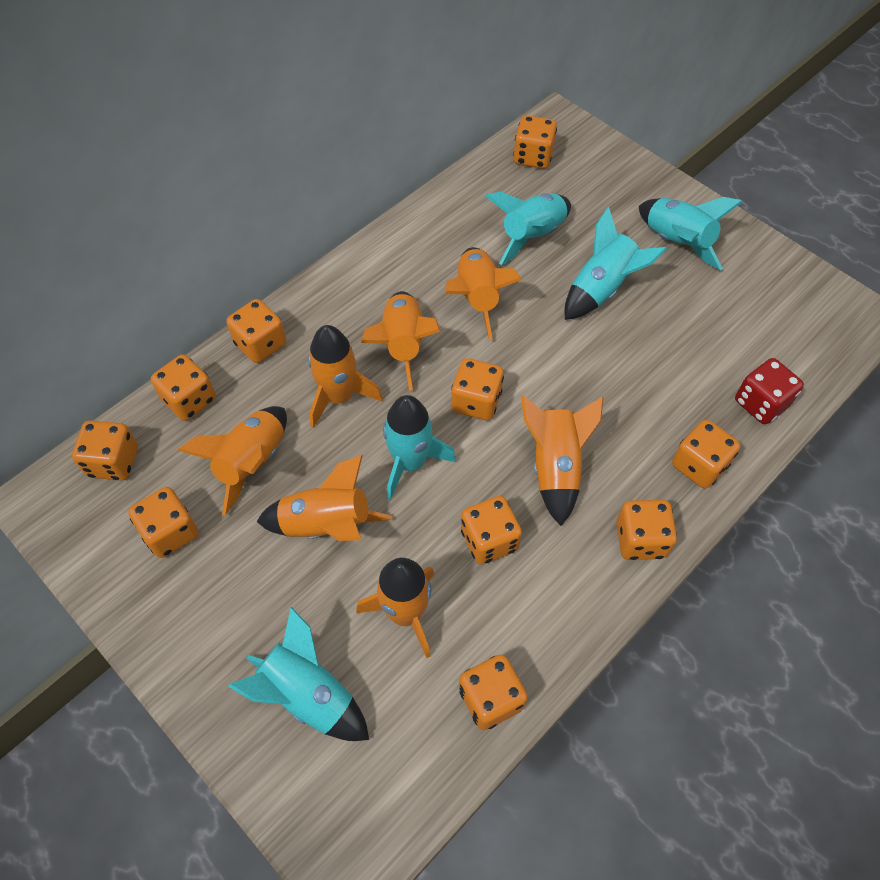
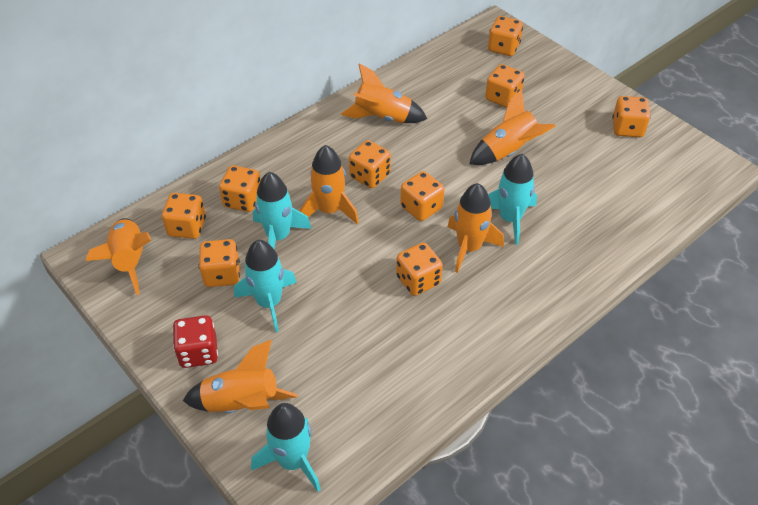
orange dice: [72,420,138,481] [128,487,199,558] [151,354,216,421] [226,299,286,363] [451,358,504,420] [459,654,528,730] [461,496,522,565] [513,115,557,169] [616,500,677,560] [672,420,740,489] = 10 -> [162,193,206,239] [199,239,240,287] [219,165,261,212] [349,140,391,188] [396,242,443,296] [400,171,444,221] [485,64,525,108] [488,16,523,56] [612,96,651,137] = 9
orange rocket: [177,406,287,515] [257,455,392,541] [308,325,383,428] [356,558,435,658] [361,291,441,391] [445,247,522,341] [521,395,603,526] = 7 -> [86,218,151,295] [183,340,297,413] [300,145,359,224] [341,64,427,123] [447,183,504,273] [469,89,555,165] = 6
turquoise rocket: [228,607,369,741] [383,395,456,500] [485,192,571,265] [565,207,667,320] [639,197,743,271] = 5 -> [234,240,297,332] [251,403,321,492] [253,172,312,249] [488,154,537,245] = 4

